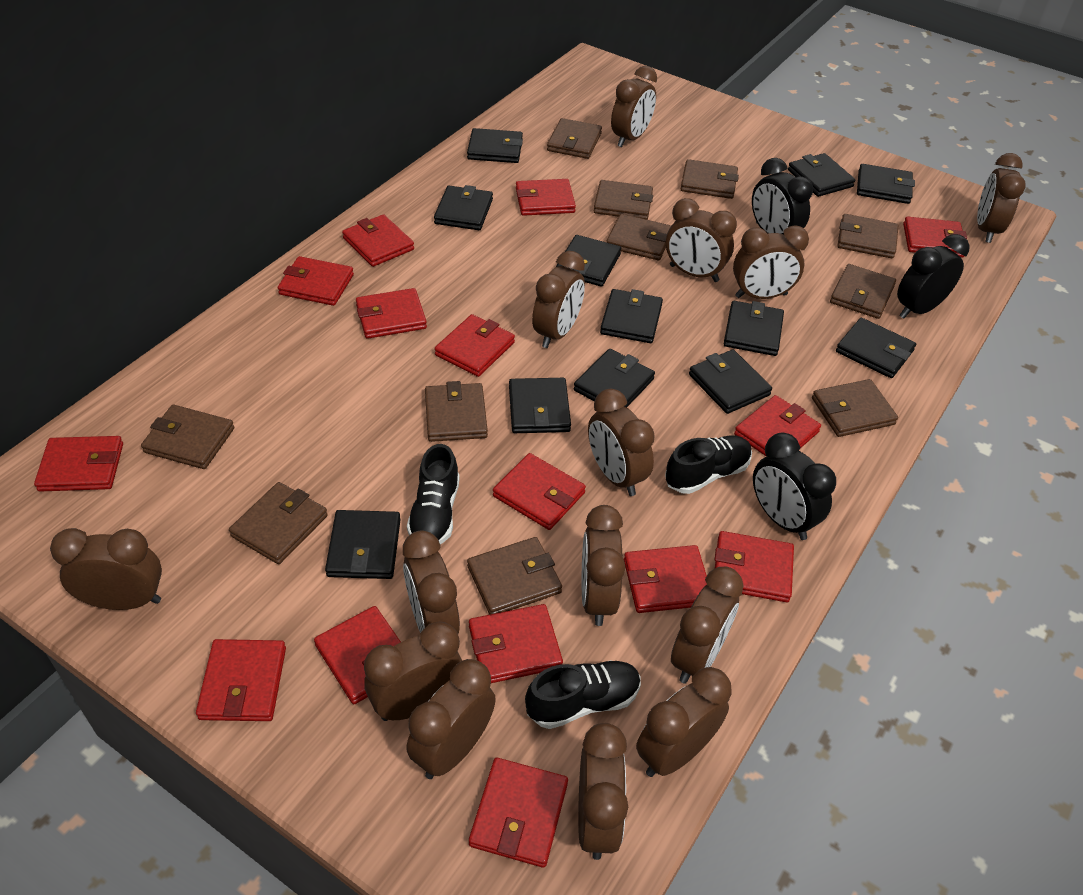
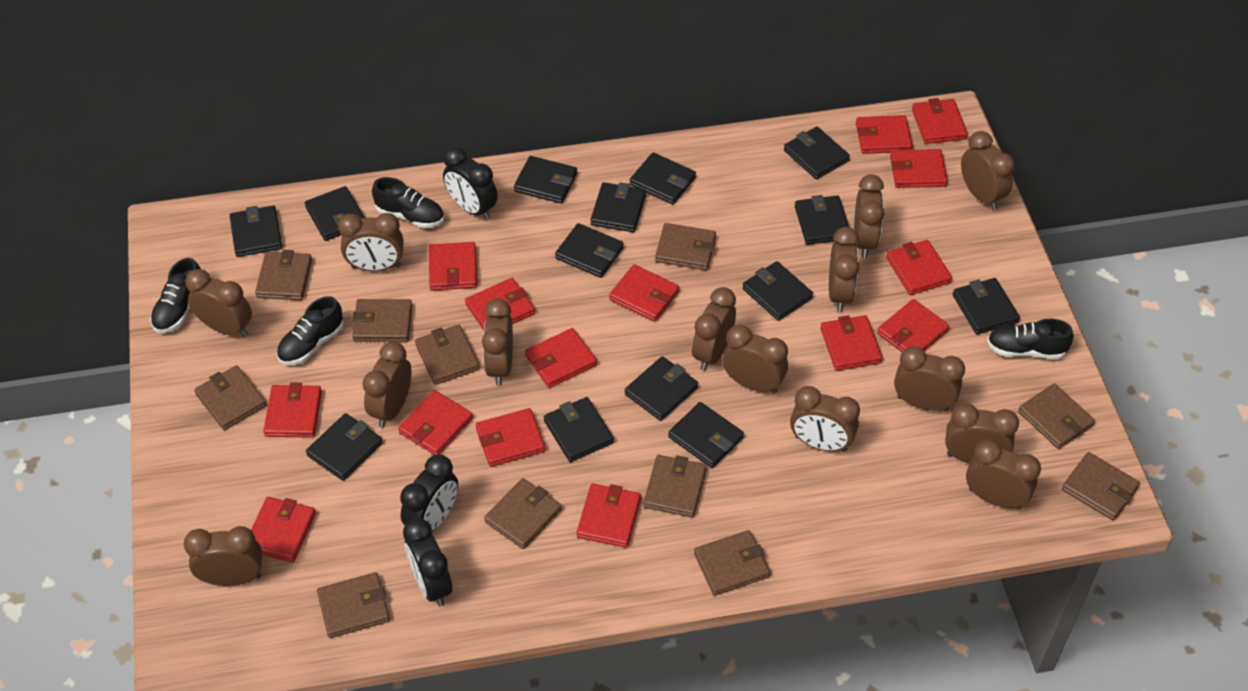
black shoe: [407,444,460,544] [525,660,641,729] [665,435,752,494] = 3 -> [150,258,201,333] [277,296,344,365] [372,177,444,228] [987,319,1074,359] = 4
black wallet: [325,510,401,579] [434,185,493,230] [467,128,523,163] [509,378,571,433] [556,235,621,287] [574,349,655,407] [600,289,663,343] [689,350,772,414] [724,301,784,356] [788,153,856,197] [836,318,916,378] [857,164,915,204] = 12 -> [229,206,282,257] [305,186,365,241] [306,413,383,481] [514,156,577,204] [544,397,614,462] [555,223,624,278] [590,182,646,232] [625,356,698,421] [630,152,696,204] [668,402,744,468] [742,261,813,321] [784,127,850,179] [795,195,849,245] [953,278,1020,334] = 14

